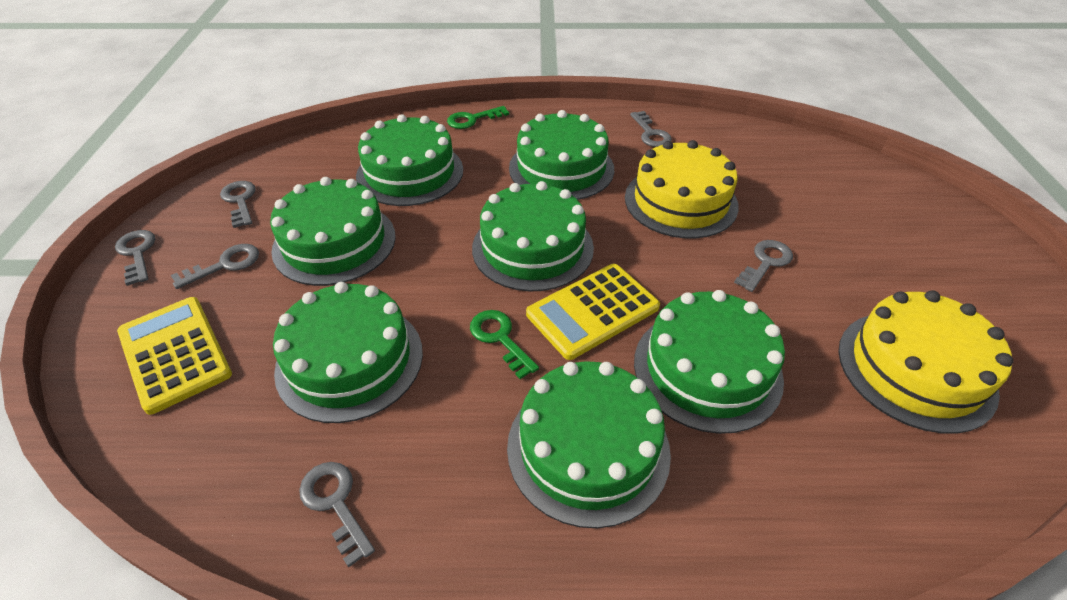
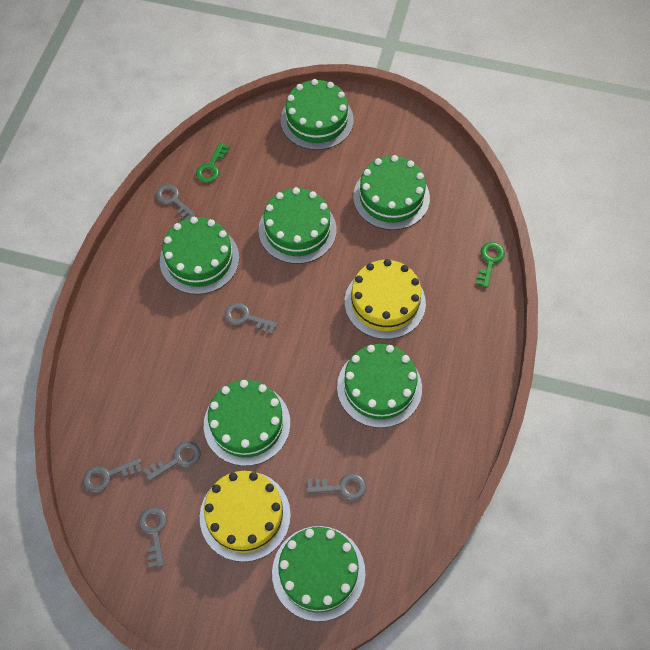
yellow calculator: [117,297,232,415] [526,264,660,360] = 2 -> none = 0

